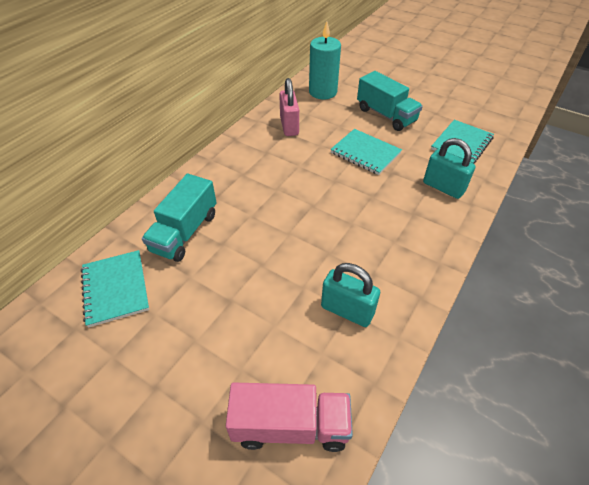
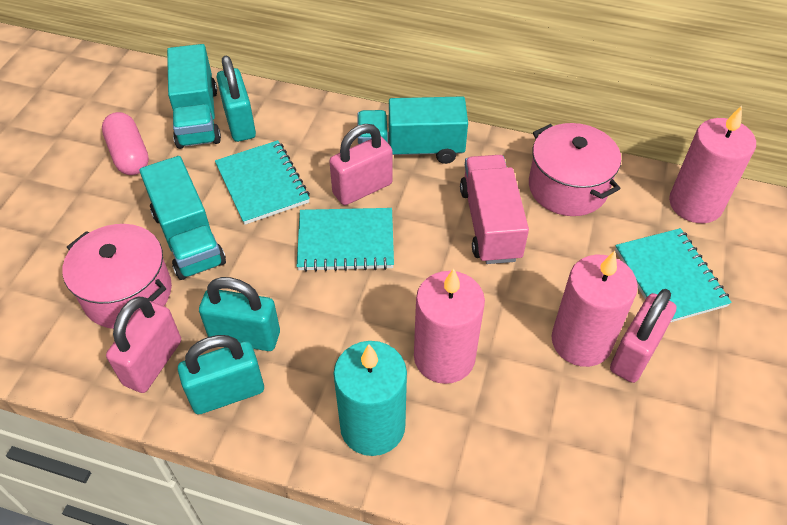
pink candle: none = 0 -> [414,268,485,384] [552,251,638,367] [669,106,756,223] = 3
pink capsule: none = 0 -> [102,112,149,175] = 1
pink padlock: [279,78,299,136] = 1 -> [106,296,181,393] [329,124,393,205] [610,289,677,383] = 3
pink pot: none = 0 -> [62,224,172,329] [529,123,621,216] = 2
turquoise padlock: [321,263,380,327] [423,138,475,199] = 2 -> [178,335,264,414] [199,277,280,351] [217,56,256,142] = 3
turquoise truck: [142,174,217,262] [357,71,423,131] = 2 -> [139,156,226,280] [167,44,221,149] [357,96,468,164] = 3

